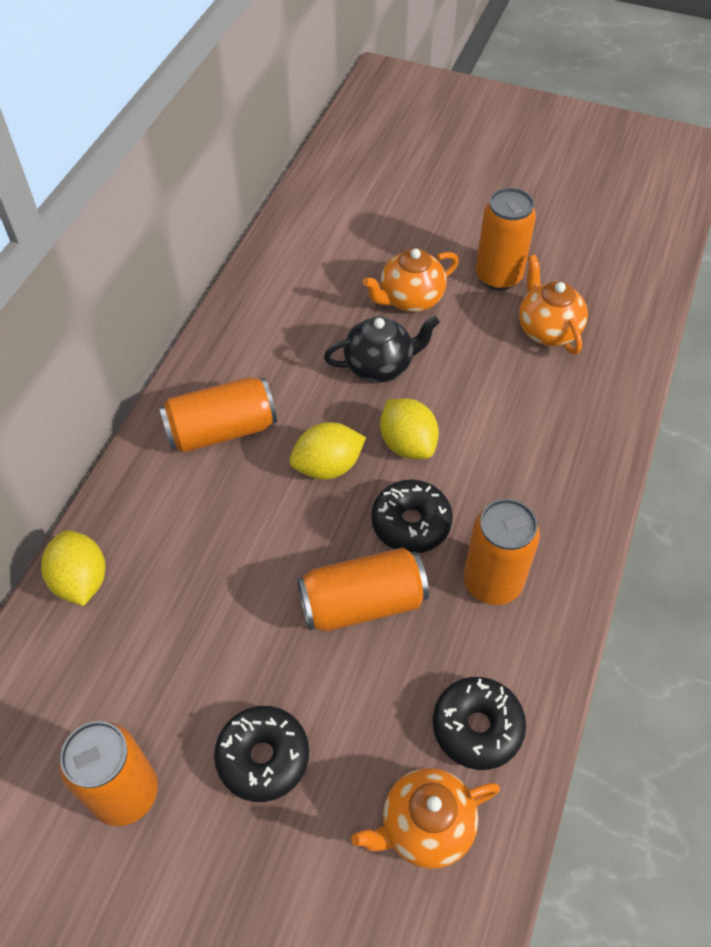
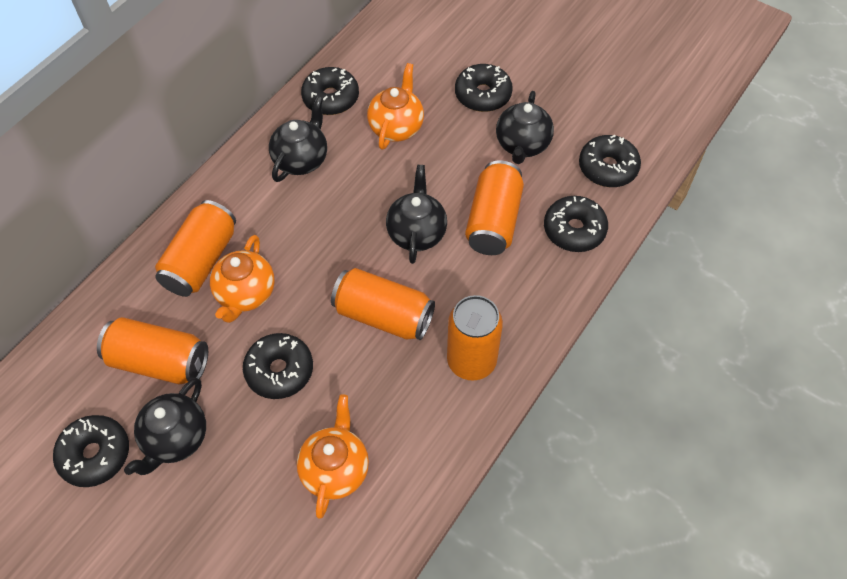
black donut: [214,706,309,802] [371,479,453,553] [433,677,526,770] = 3 -> [53,415,129,487] [243,333,313,399] [301,67,359,115] [455,64,513,112] [544,196,608,252] [579,135,641,187] = 6
black teapot: [324,316,440,383] = 1 -> [124,378,206,475] [269,96,327,182] [386,165,447,264] [496,91,554,164] = 4
yellow lemon: [41,530,105,606] [289,422,366,480] [380,398,439,459] = 3 -> none = 0

